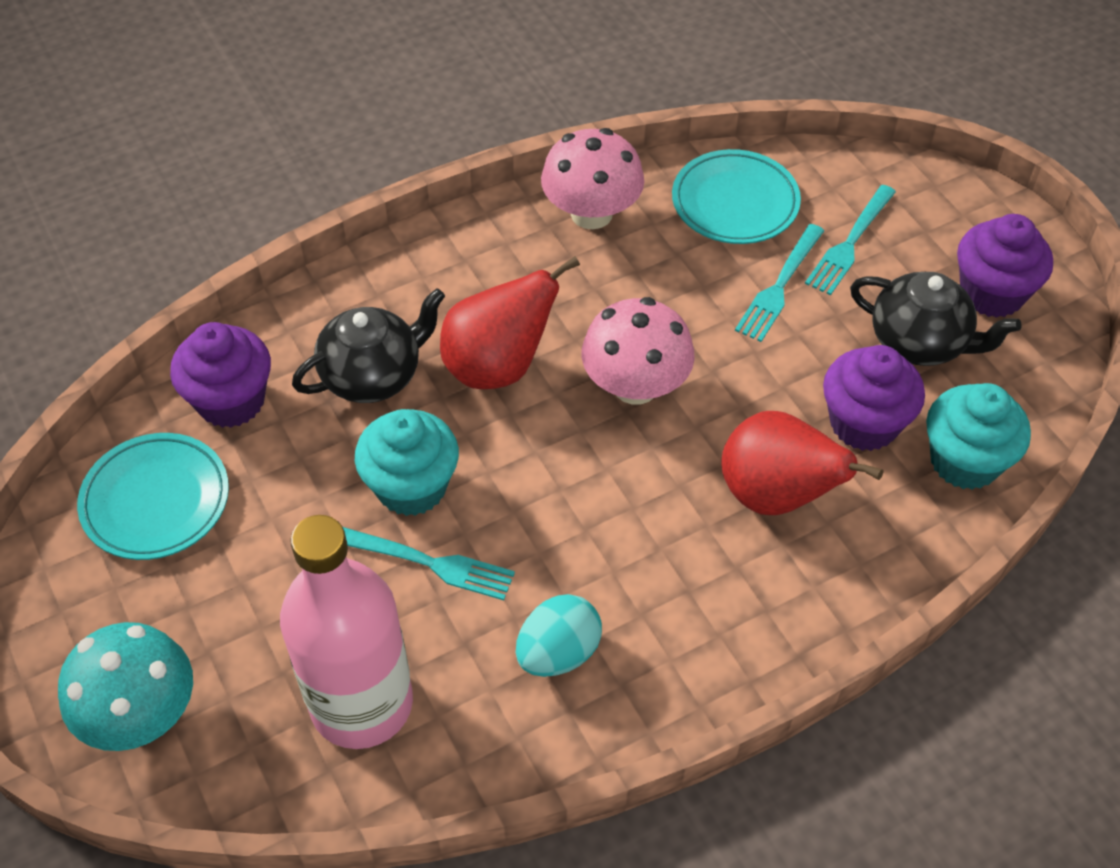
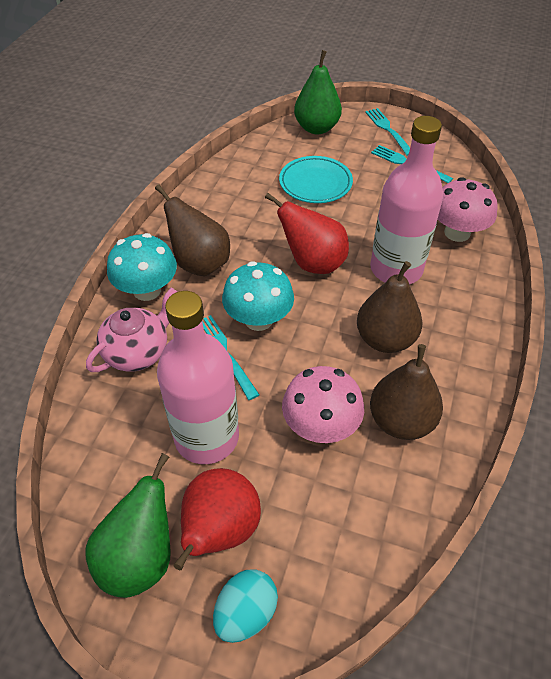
black teapot: [292,288,445,403] [850,272,1022,366] = 2 -> none = 0
brown pear: none = 0 -> [155,184,230,276] [357,261,423,353] [370,344,443,440] = 3
green pear: none = 0 -> [85,453,171,598] [294,50,342,134] = 2
pink bottle: [280,515,413,749] = 1 -> [157,291,239,464] [370,116,443,285] = 2
pink teapot: none = 0 -> [86,288,177,372] = 1
purple cupcake: [170,322,271,428] [823,345,925,451] [957,214,1053,318] = 3 -> none = 0
turquoise cupcake: [355,409,459,516] [926,383,1031,490] = 2 -> none = 0
turquoise mushroom: [58,622,193,751] = 1 -> [107,233,177,301] [222,261,294,331] = 2
turquoise plate: [77,433,229,560] [672,149,801,244] = 2 -> [279,156,353,203] = 1

